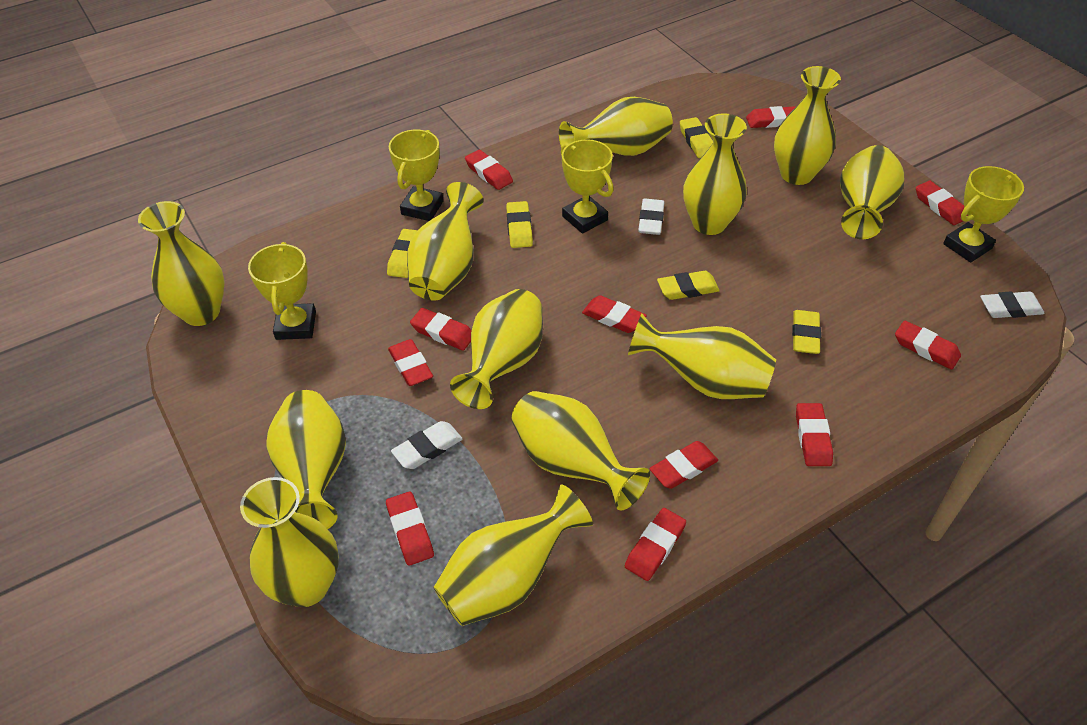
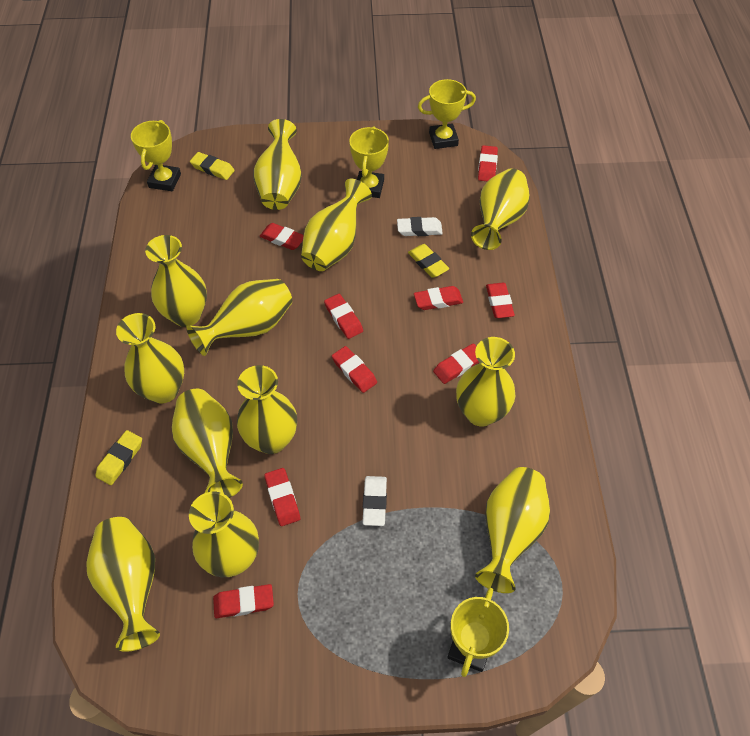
red eraser: [386,492,434,566] [388,339,433,386] [410,308,472,351] [465,150,513,190] [582,295,647,333] [625,508,686,581] [649,441,718,489] [746,106,796,128] [796,403,833,466] [895,320,961,369] [916,180,968,225] = 11 -> [213,584,274,618] [260,223,304,250] [264,468,300,526] [324,294,363,339] [332,346,377,393] [414,286,463,310] [433,343,480,384] [478,145,498,182] [486,283,515,318] = 9
white eraser: [391,421,463,469] [638,199,664,235] [980,291,1045,318] = 3 -> [362,476,387,526] [397,217,443,236] = 2
yellow eraser: [387,229,418,278] [506,201,533,248] [657,271,720,300] [680,117,713,158] [792,310,821,354] = 5 -> [96,430,142,485] [190,152,235,180] [408,244,449,278] = 3

